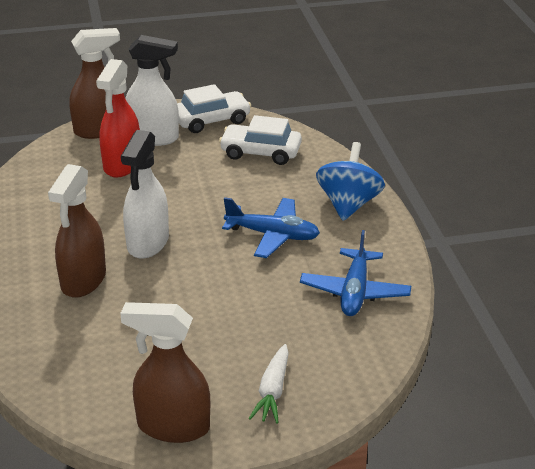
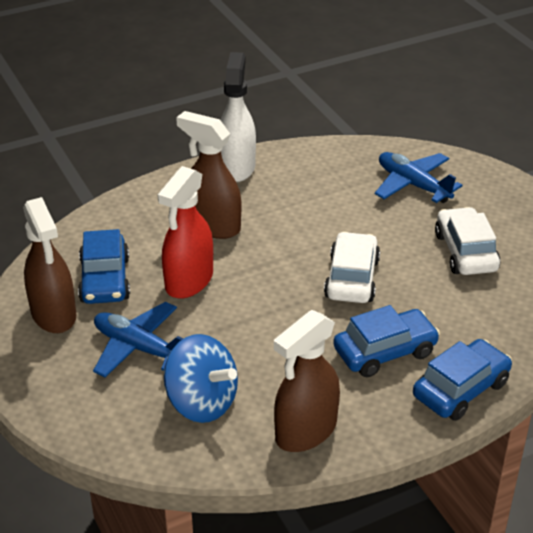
blue car: none = 0 -> [78,229,130,304] [333,305,440,377] [413,339,512,421] = 3
white carrot: [248,344,289,423] = 1 -> none = 0
white spray bottle: [121,130,169,259] [125,35,179,146] = 2 -> [221,52,256,182] = 1

